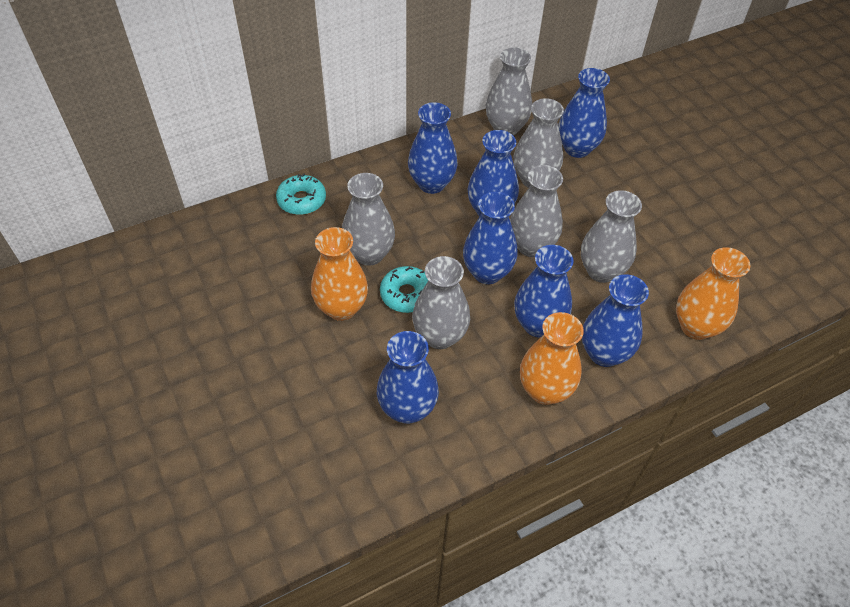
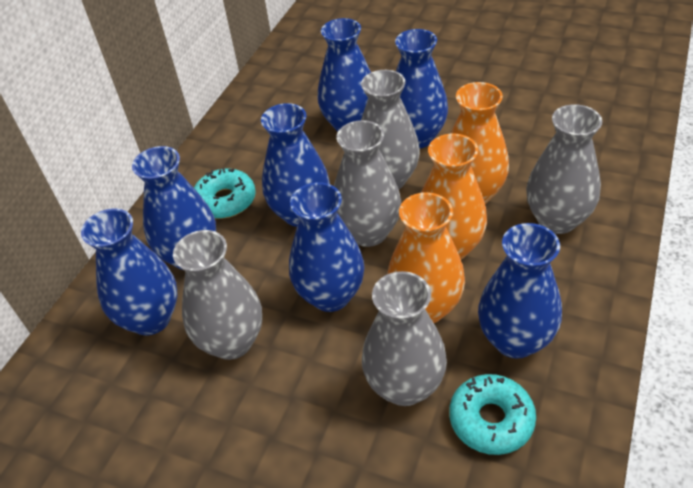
grey vase: [342,173,395,266] [412,256,470,349] [486,48,532,136] [510,165,563,257] [514,98,564,188] [581,190,642,283] = 6 -> [173,230,262,360] [334,120,401,247] [361,70,420,189] [362,271,447,406] [526,104,602,234] = 5

